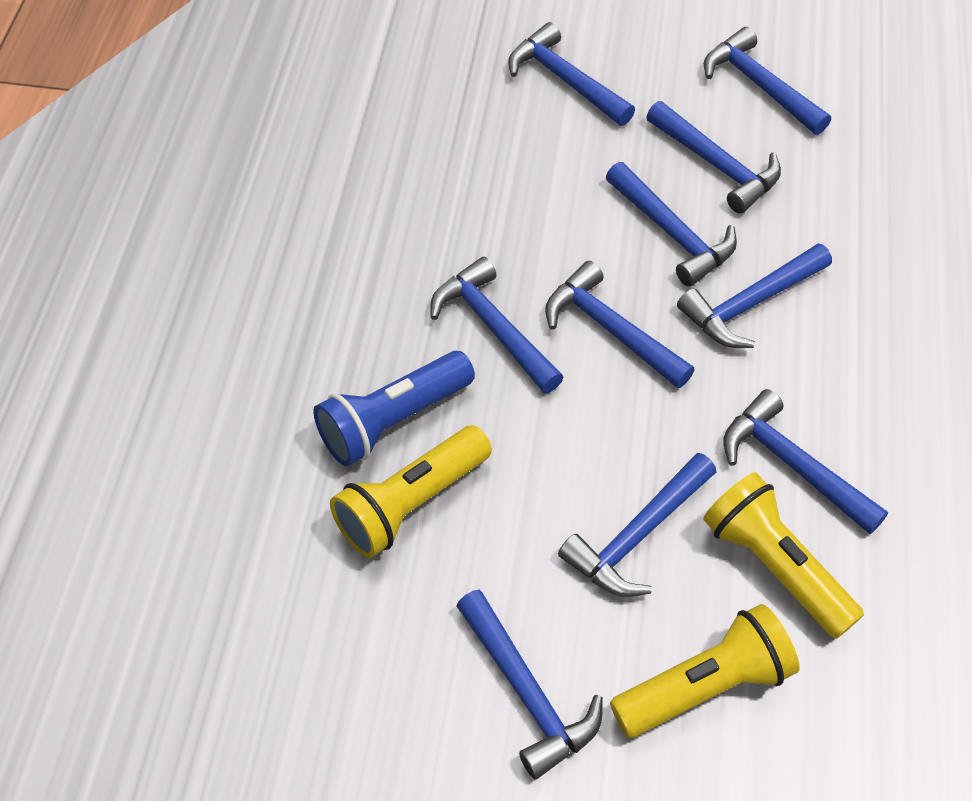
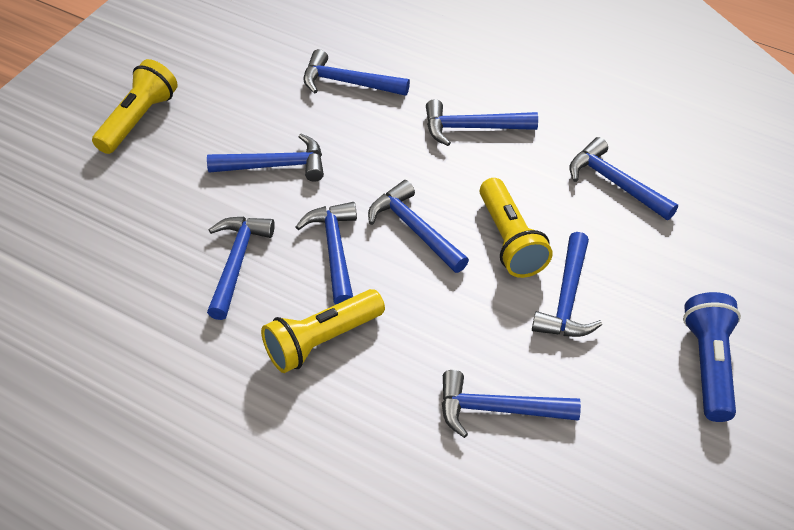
blue hammer: [430,257,564,394] [456,589,603,780] [508,22,635,126] [545,261,695,388] [558,453,716,597] [606,162,737,287] [646,101,781,214] [677,244,832,348] [704,27,831,135] [724,389,888,534] = 10 -> [207,134,324,182] [207,217,275,320] [296,202,357,305] [303,49,410,96] [368,180,469,273] [426,99,538,146] [442,370,581,438] [532,232,602,337] [569,137,678,220] = 9

